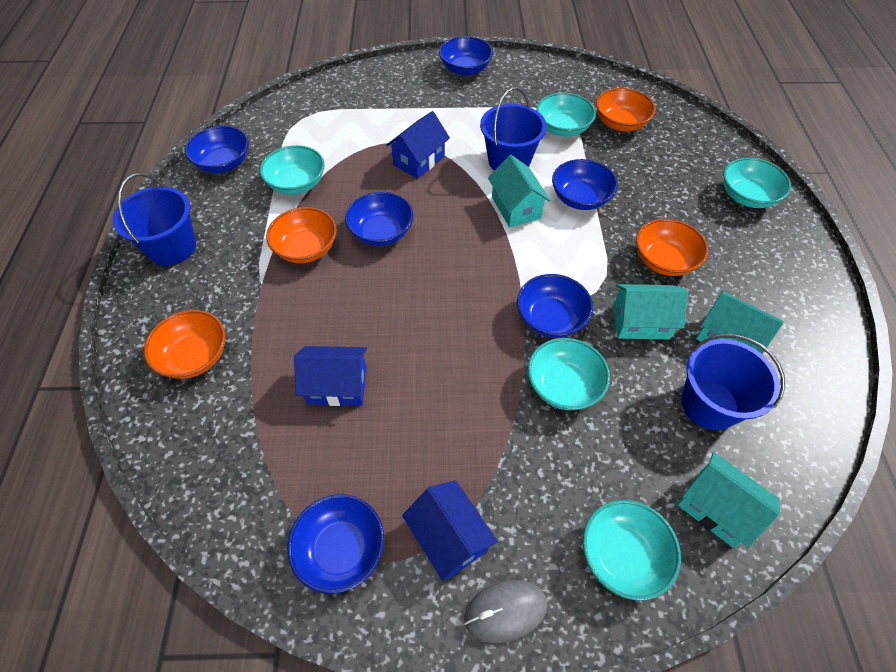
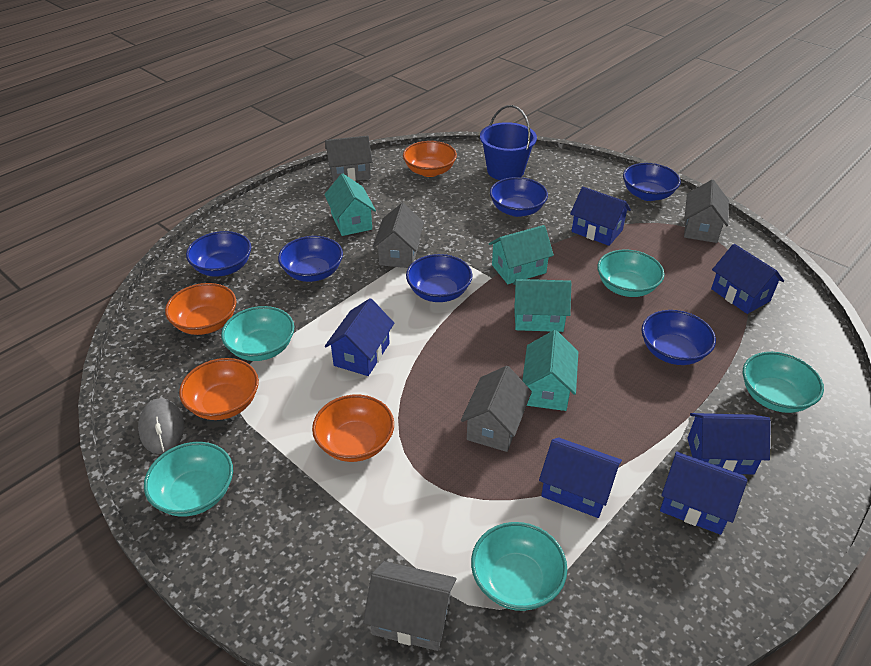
blue bucket: [112,173,196,265] [480,87,547,171] [681,334,785,430] = 3 -> [480,105,537,180] = 1
blue house: [294,346,367,406] [386,111,450,179] [402,480,498,581] = 3 -> [325,298,394,376] [539,437,622,518] [570,187,631,246] [660,451,747,535] [687,413,771,475] [711,244,784,314] = 6
grey house: none = 0 -> [325,136,372,183] [363,561,457,651] [373,203,424,268] [461,366,532,452] [684,180,729,243] = 5

